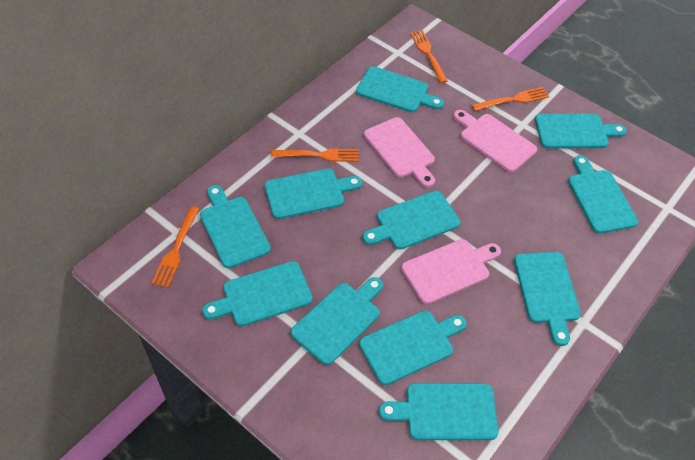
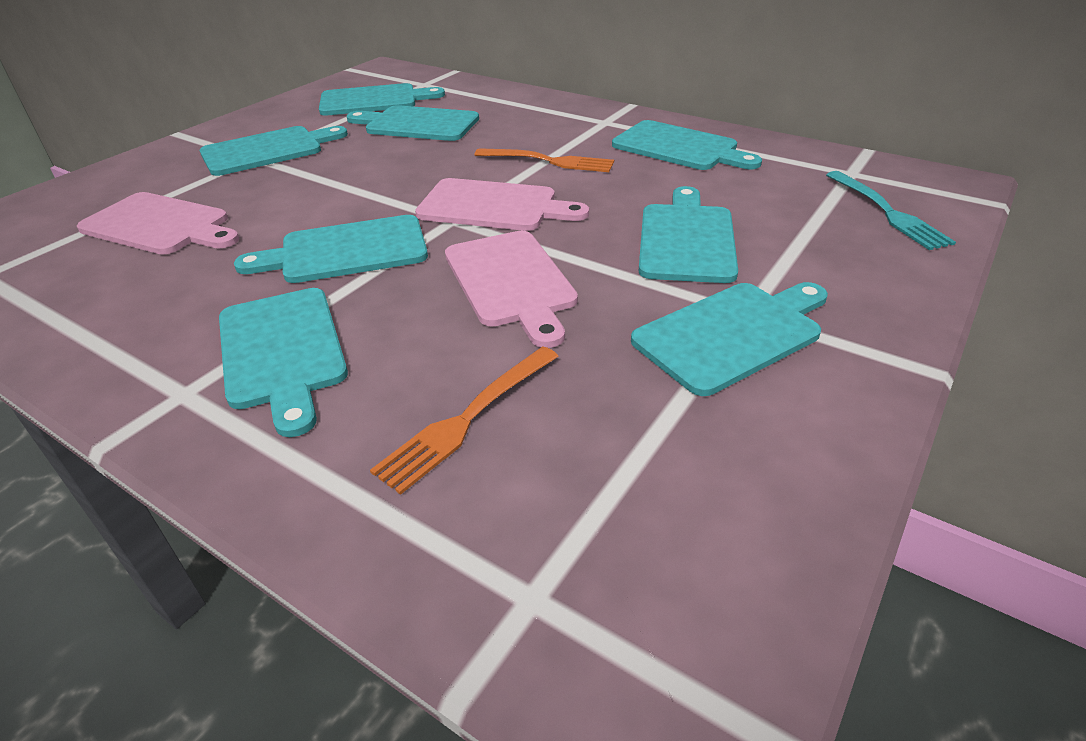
orange fork: [152,207,199,288] [271,149,359,162] [410,30,448,83] [472,87,550,111] = 4 -> [370,346,559,495] [474,148,614,172] = 2
turquoise cutting board: [200,185,271,268] [202,261,313,326] [264,169,362,219] [291,277,383,365] [356,66,444,112] [359,311,467,385] [362,191,461,250] [379,383,498,440] [514,252,581,346] [535,114,627,148] [568,155,638,234] = 11 -> [200,126,348,176] [219,288,348,437] [234,215,428,283] [319,83,445,116] [347,105,479,141] [612,120,762,170] [631,282,828,396] [639,186,738,283] = 8
turquoise fork: none = 0 -> [826,171,956,250] = 1

